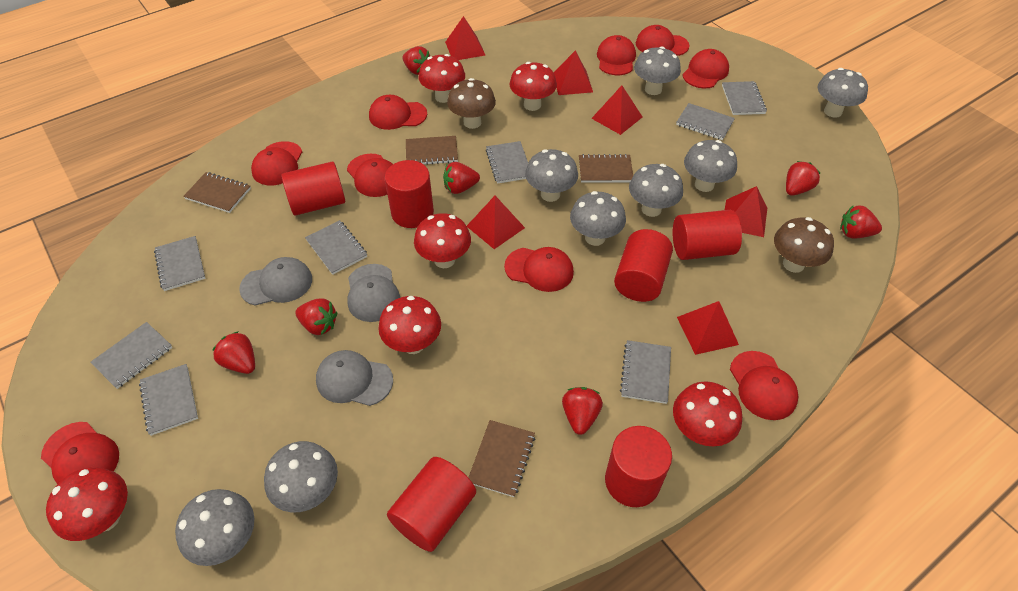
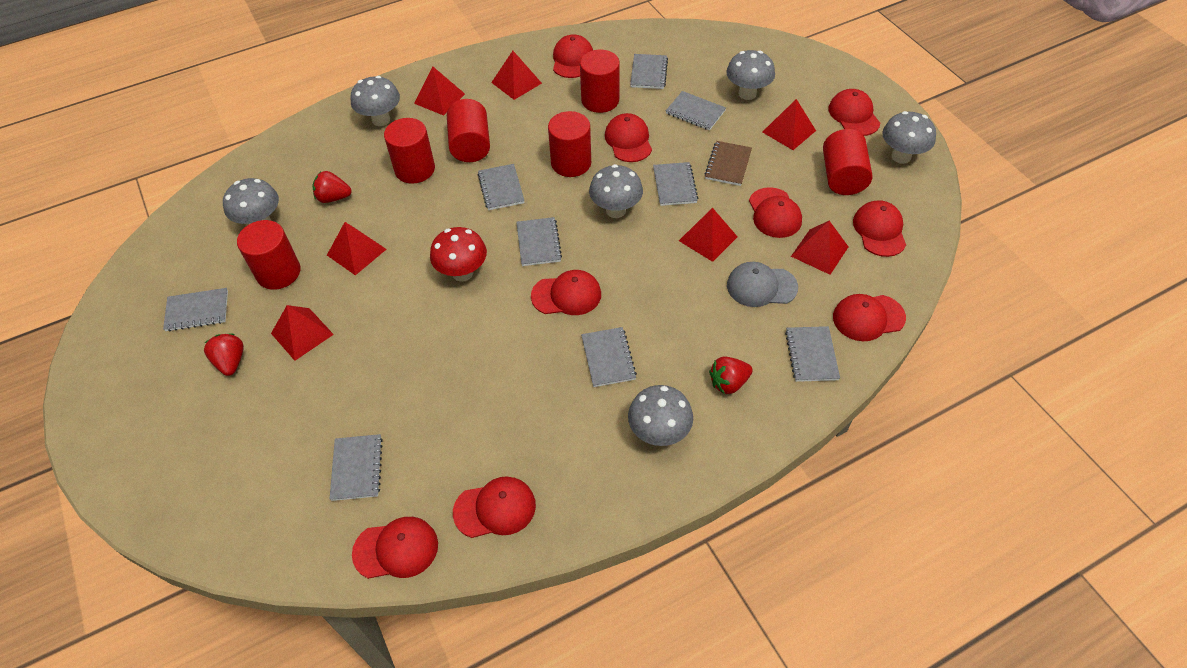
brown mushroom: [447,78,496,129] [774,217,834,273] = 2 -> none = 0
brown notebook: [183,172,251,213] [406,136,458,165] [468,420,535,497] [579,154,633,183] = 4 -> [705,141,752,186] = 1
grey cap: [239,257,312,306] [316,350,393,406] [347,264,400,322] = 3 -> [727,262,798,307] = 1
grey mushroom: [175,489,254,566] [264,441,338,512] [525,149,578,202] [570,191,626,246] [629,164,683,217] [634,46,681,95] [684,140,737,192] [817,68,868,118] = 8 -> [223,178,279,224] [351,76,400,126] [589,164,643,218] [628,385,693,446] [726,50,775,100] [882,111,936,164] = 6
grey notebook: [91,322,173,389] [139,364,198,436] [154,236,205,291] [305,220,367,275] [486,141,528,184] [620,340,671,404] [676,103,735,140] [722,81,767,115] = 8 -> [163,288,228,331] [330,434,383,501] [478,164,525,210] [516,217,562,266] [581,327,637,387] [630,54,668,89] [653,162,698,206] [666,91,726,131] [785,326,840,382] = 9
red mushroom: [46,467,128,541] [378,296,441,354] [414,213,471,268] [419,54,465,103] [510,62,557,111] [673,381,742,447] = 6 -> [430,227,487,282] = 1
red pyramid: [445,16,485,60] [467,196,525,249] [554,50,593,95] [591,85,642,135] [677,301,739,355] [725,186,767,237] = 6 -> [271,305,334,361] [327,222,387,275] [414,67,465,116] [491,51,542,100] [679,208,738,262] [763,99,816,150] [791,221,848,275] = 7
red strawberry: [212,331,255,374] [295,298,337,335] [403,46,430,75] [443,162,480,194] [562,387,603,435] [786,161,820,196] [840,205,882,239] = 7 -> [204,334,244,376] [313,171,352,203] [709,356,753,394] = 3

